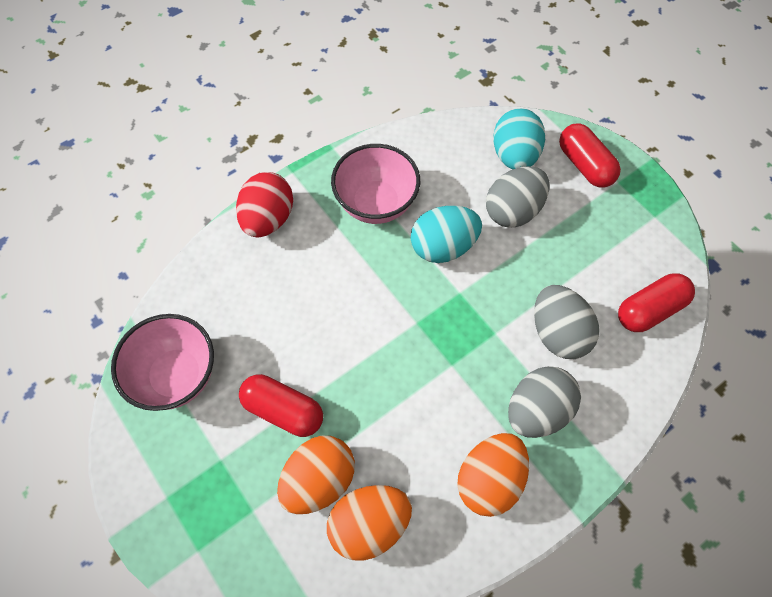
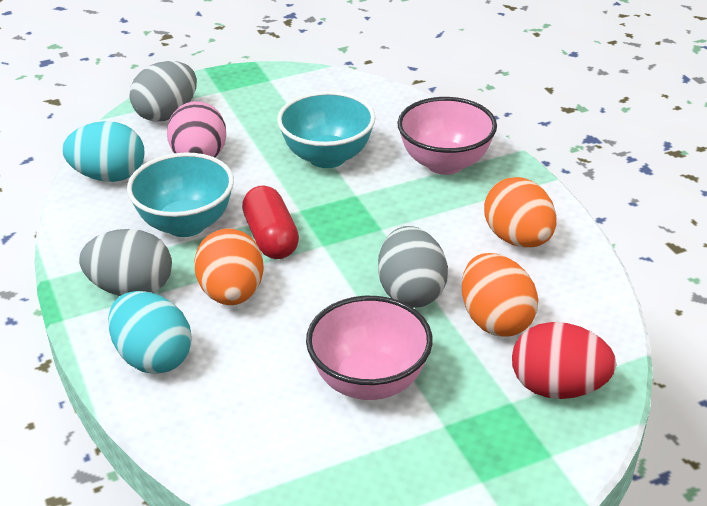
pink egg: none = 0 -> [167,101,226,158] = 1
red capsule: [239,374,323,437] [559,123,621,188] [618,273,695,332] = 3 -> [242,185,299,259] = 1
turquoise bowl: none = 0 -> [127,152,234,237] [277,91,376,168] = 2

